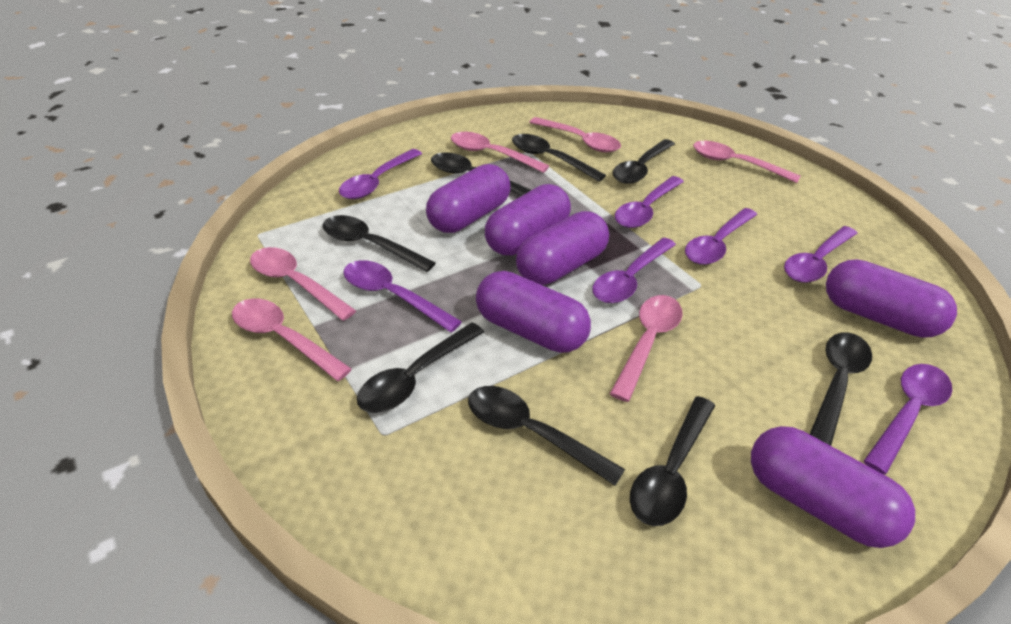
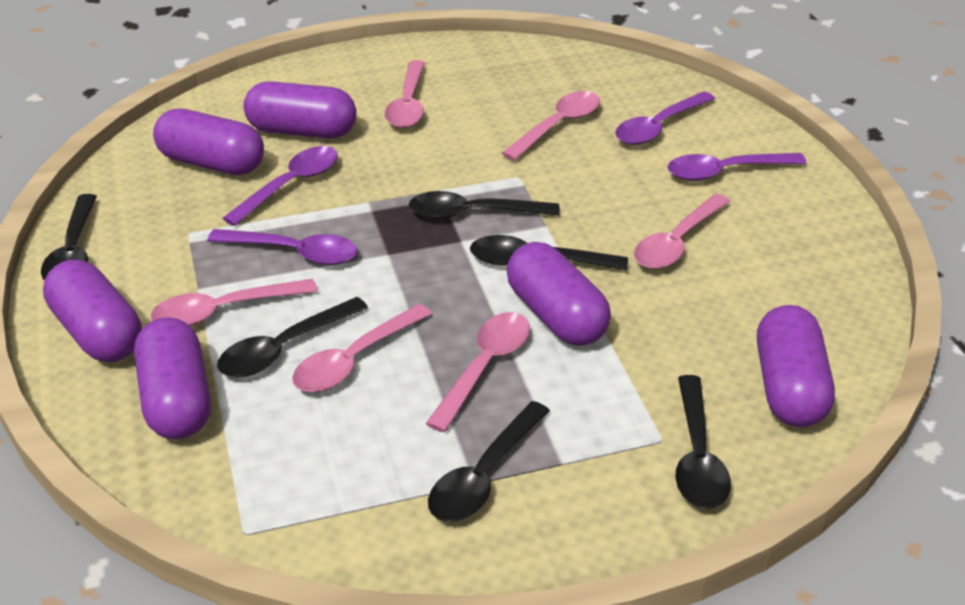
black spoon: [322,215,436,272] [357,323,484,413] [431,152,531,196] [468,386,625,486] [512,134,606,182] [612,139,675,184] [630,396,715,526] [810,332,872,446] = 8 -> [41,194,97,281] [217,297,368,377] [409,191,560,219] [428,401,550,522] [470,235,628,271] [675,375,731,509] = 6
purple spoon: [339,149,422,199] [343,260,462,332] [592,237,676,303] [615,176,684,228] [685,208,757,265] [784,226,858,283] [864,364,952,475] = 7 -> [207,229,357,265] [222,146,338,226] [615,91,715,145] [667,153,806,181] = 4

